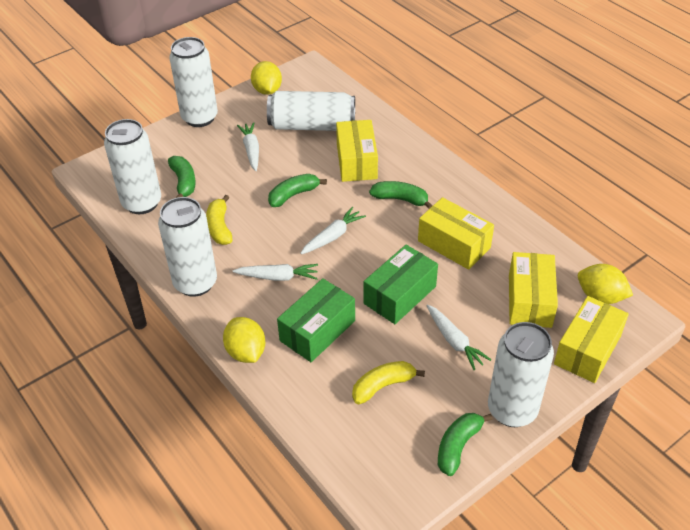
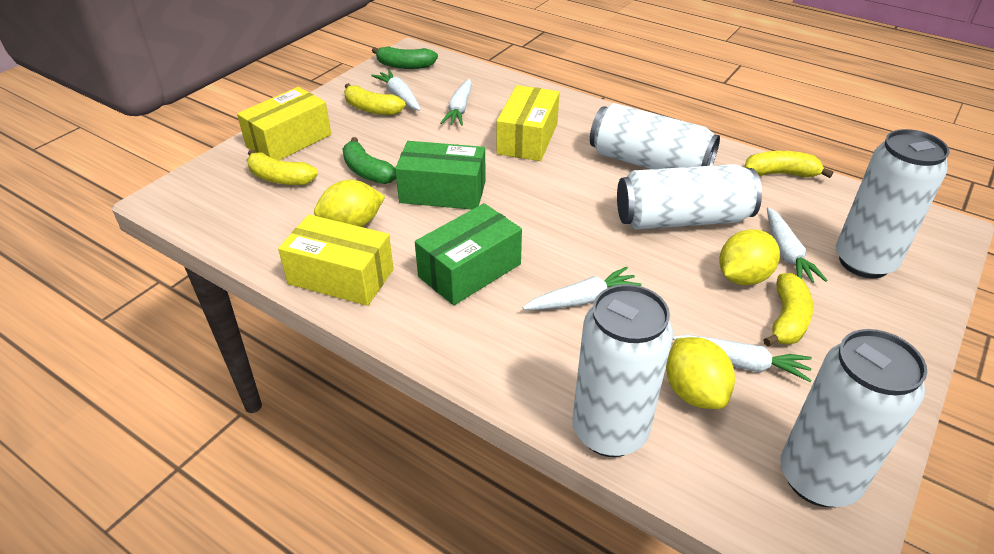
green banana: [168,156,196,198] [268,174,327,207] [369,181,433,209] [438,413,493,476] = 4 -> [342,137,396,184] [372,46,438,69] = 2
white carrot: [233,264,318,281] [237,122,259,171] [300,207,366,254] [426,304,492,370] = 4 -> [371,70,421,111] [440,79,472,126] [522,267,642,310] [672,335,812,382] [767,207,827,283] = 5
yellow banana: [206,195,232,245] [352,361,425,404] = 2 -> [247,149,318,185] [344,83,406,115] [745,151,833,178] [763,273,813,347] = 4
yellow box: [336,120,378,182] [418,197,494,270] [509,252,558,328] [554,296,629,383] = 4 -> [237,87,331,160] [278,214,394,306] [497,85,560,161] = 3

